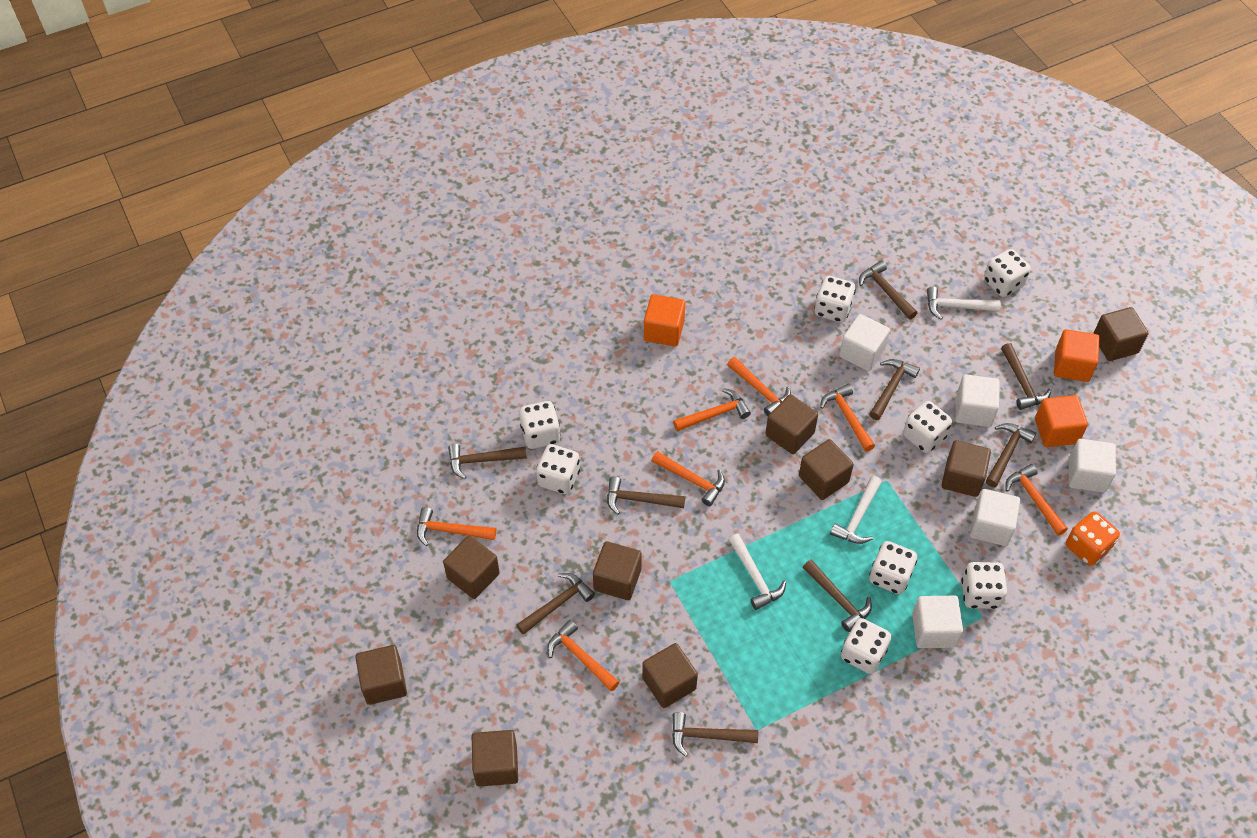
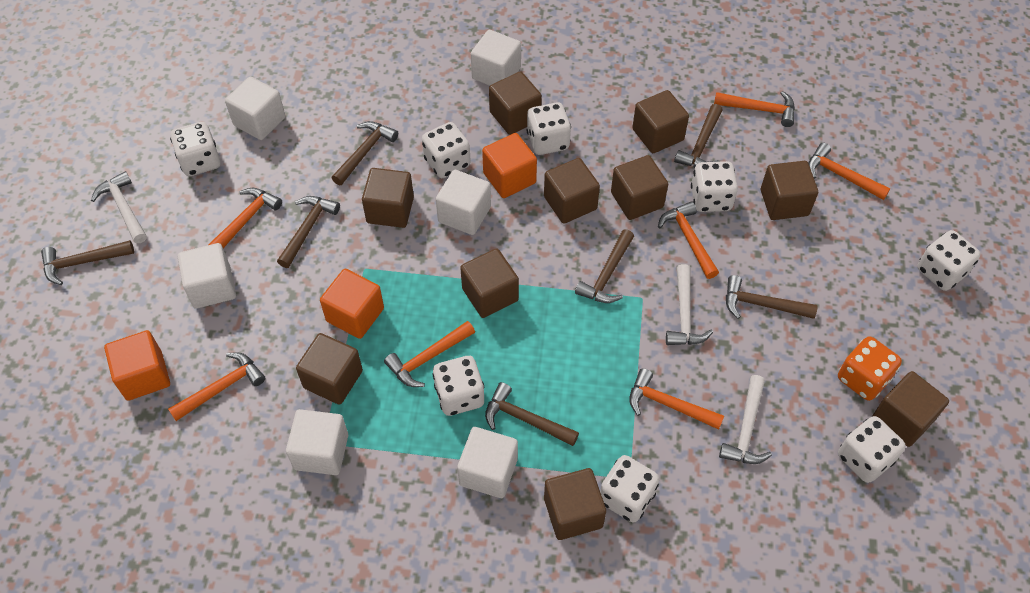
brown cube: [355,645,407,705] [443,536,500,599] [472,730,518,787] [593,541,642,600] [642,643,698,708] [765,394,818,454] [799,439,854,500] [942,440,991,497] [1093,307,1149,361] = 9 -> [296,333,363,405] [362,168,414,228] [460,248,519,318] [489,71,542,135] [544,158,600,224] [544,468,606,540] [611,155,668,220] [632,90,689,153] [761,161,818,220] [873,371,949,447] = 10
brown hammer: [448,444,527,479] [516,573,595,635] [607,476,685,515] [672,712,758,757] [803,559,872,632] [859,260,917,319] [869,359,920,420] [986,423,1036,487] [1001,343,1051,410] = 9 -> [41,240,134,285] [277,196,340,268] [332,121,398,185] [485,382,579,446] [575,229,634,303] [674,104,723,168] [726,275,818,319] = 7
white cube: [839,314,890,371] [912,596,963,648] [955,374,1000,427] [970,489,1020,546] [1069,439,1116,493] = 5 -> [178,243,236,309] [225,76,285,140] [286,409,348,475] [436,170,491,235] [457,427,518,498] [471,30,521,86] = 6

